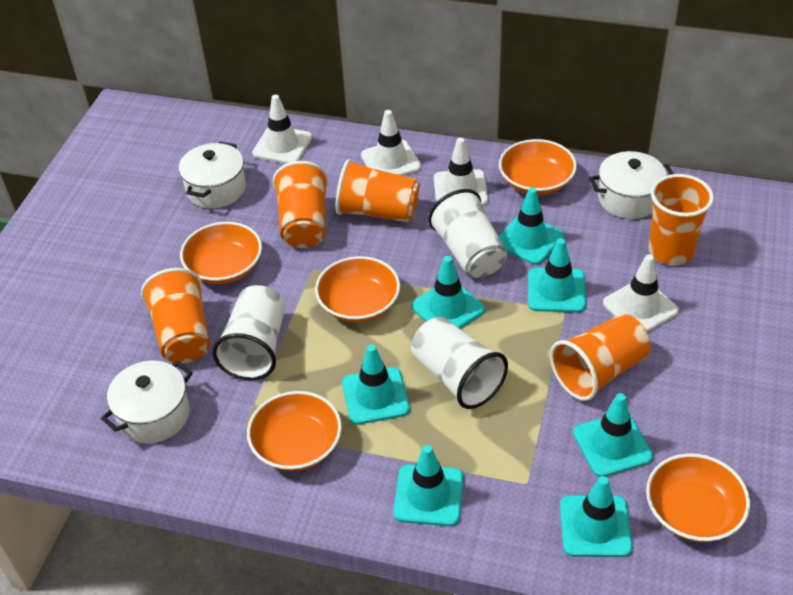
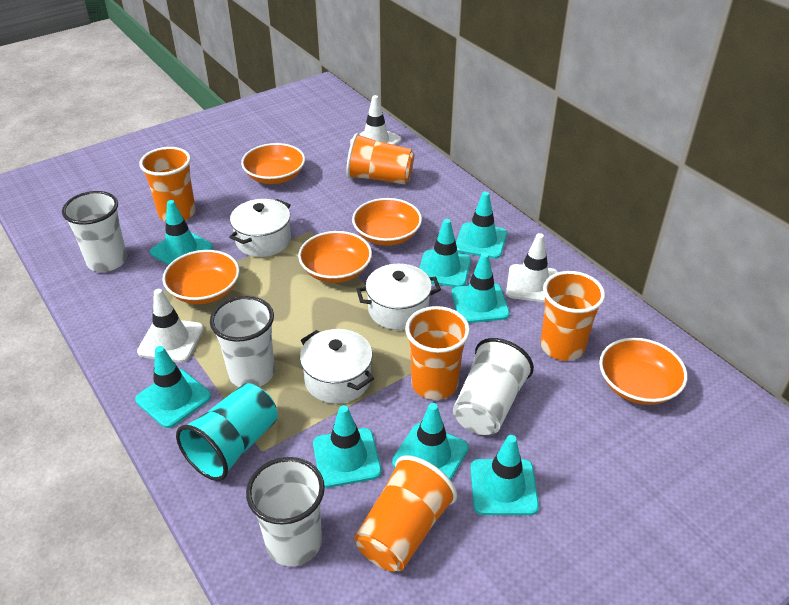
turquoise cup: none = 0 -> [176,383,278,481] = 1
turquoise traffic cone: [342,344,410,425] [393,445,464,526] [411,256,485,329] [499,187,564,265] [528,238,586,313] [560,476,633,557] [573,393,653,477] = 7 -> [135,346,211,428] [150,200,213,265] [313,405,381,488] [392,403,469,480] [419,219,471,287] [452,252,510,323] [456,191,507,259] [470,435,539,515] = 8
white cup: [212,285,285,380] [411,317,508,409] [428,189,507,278] = 3 -> [62,191,127,272] [210,296,275,387] [246,457,325,566] [453,338,534,435] = 4
white traffic cone: [252,95,312,164] [361,110,421,176] [434,138,488,206] [603,254,679,333] = 4 -> [137,289,204,363] [350,95,402,145] [506,233,558,303] = 3

